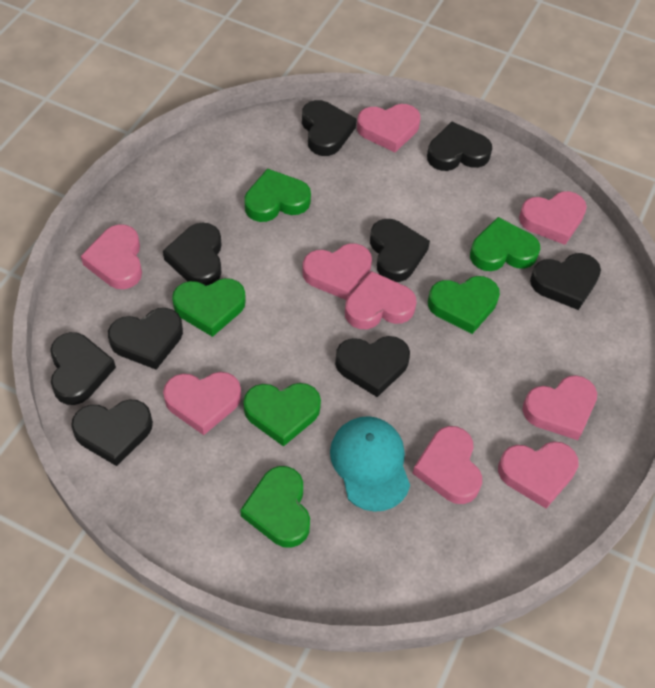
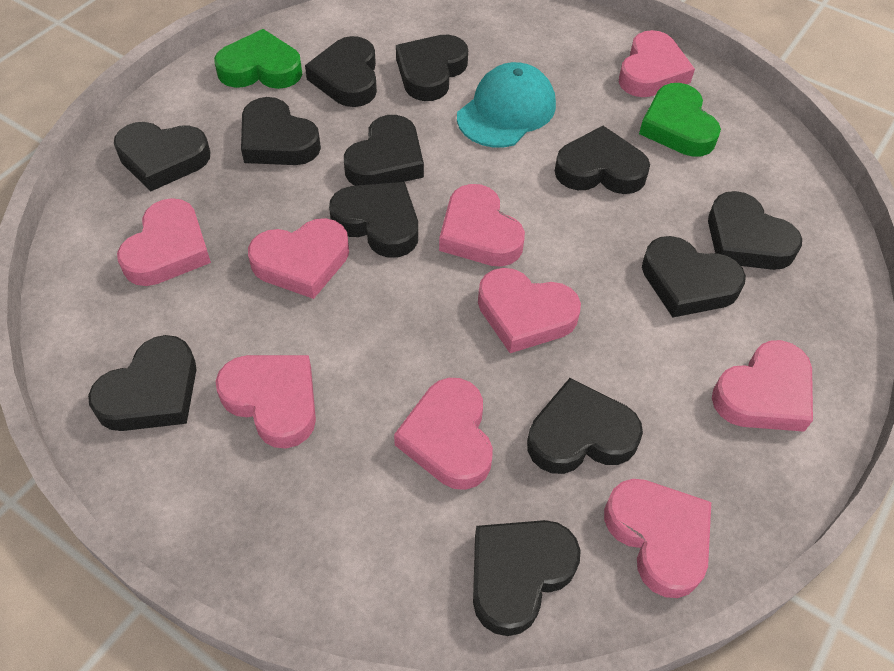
black heart: [50,332,116,405] [71,399,153,466] [108,308,183,370] [163,222,222,286] [302,100,356,156] [335,336,410,397] [370,219,430,282] [427,122,492,171] [530,253,601,310] = 9 -> [88,335,196,431] [114,122,210,191] [241,97,321,165] [305,36,377,107] [329,182,418,258] [344,115,424,186] [396,35,468,101] [473,520,581,636] [527,378,643,474] [555,126,650,194] [642,236,746,318] [708,191,802,270] = 12
green heart: [172,278,246,337] [240,466,310,548] [243,383,321,447] [244,168,311,222] [428,276,500,334] [470,217,540,271] = 6 -> [214,29,302,89] [639,83,721,157] = 2

